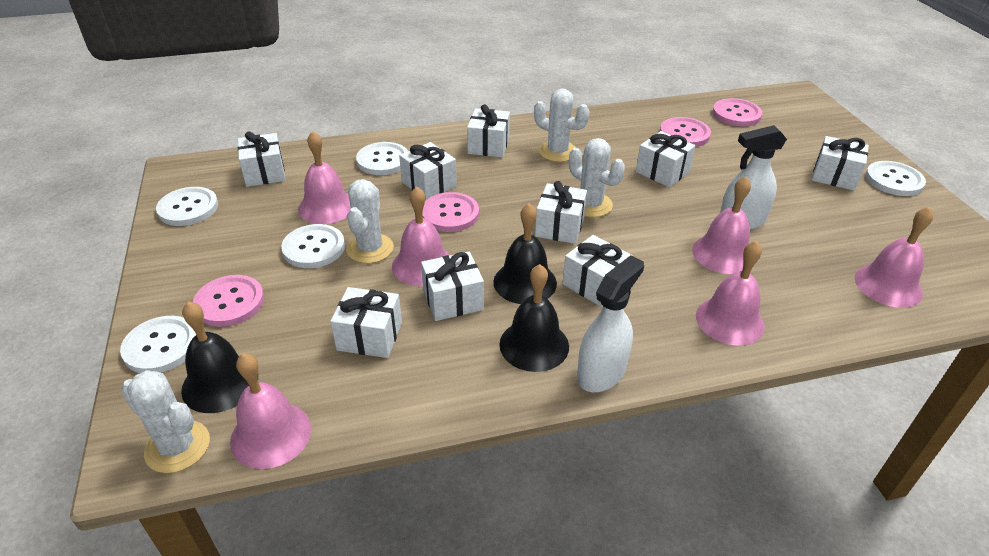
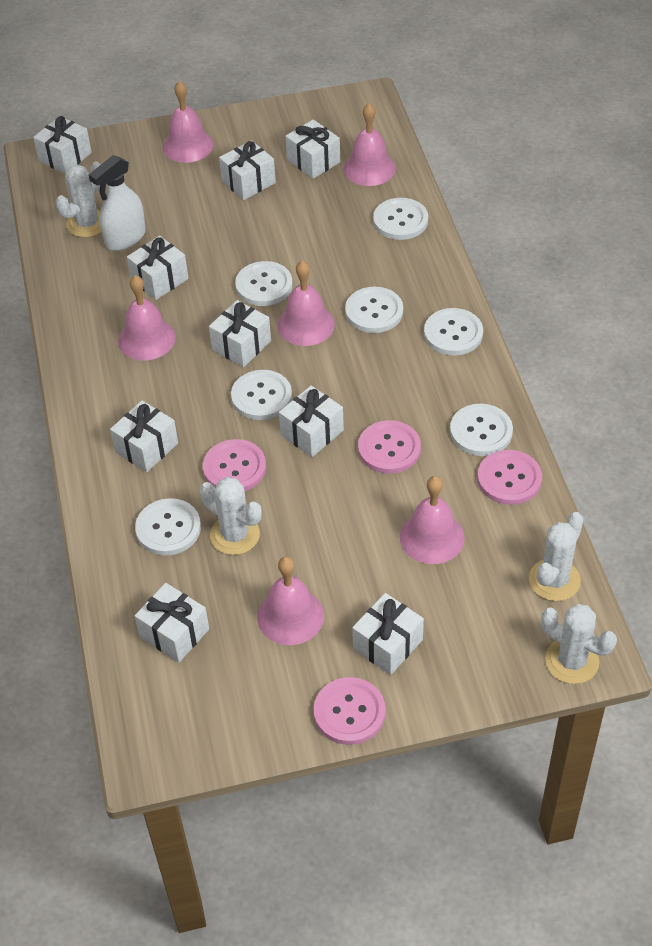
black bell: [181,302,249,413] [493,203,557,304] [499,264,569,372] = 3 -> none = 0
white button: [120,316,196,373] [156,187,218,226] [281,224,345,268] [356,142,408,175] [865,161,926,196] = 5 -> [135,498,201,556] [231,370,292,420] [235,261,293,306] [345,287,403,333] [373,198,428,240] [424,308,483,356] [450,404,513,456] = 7
white spray bottle: [577,255,644,392] [720,125,787,230] = 2 -> [89,155,146,251] = 1

